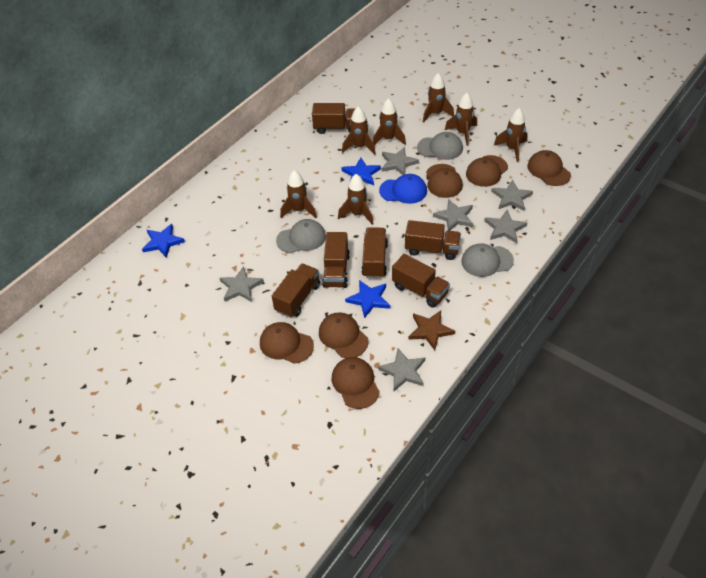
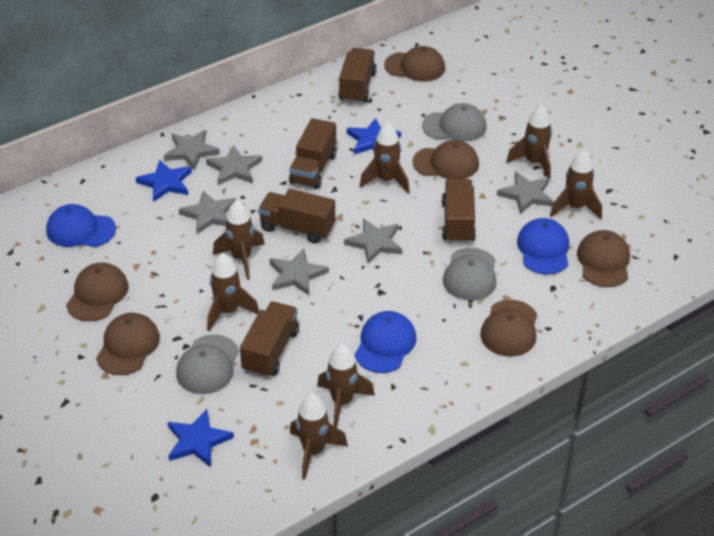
blue cap: [379,174,427,204] = 1 -> [46,204,116,247] [355,311,416,373] [517,218,569,274] = 3
brown star: [409,311,455,350] = 1 -> none = 0
brown truck: [272,263,320,318] [312,103,355,134] [322,232,350,288] [361,227,388,278] [392,254,450,308] [405,220,461,260] = 6 -> [240,302,299,378] [258,189,335,244] [289,118,336,189] [338,48,377,104] [442,178,476,243] = 5

